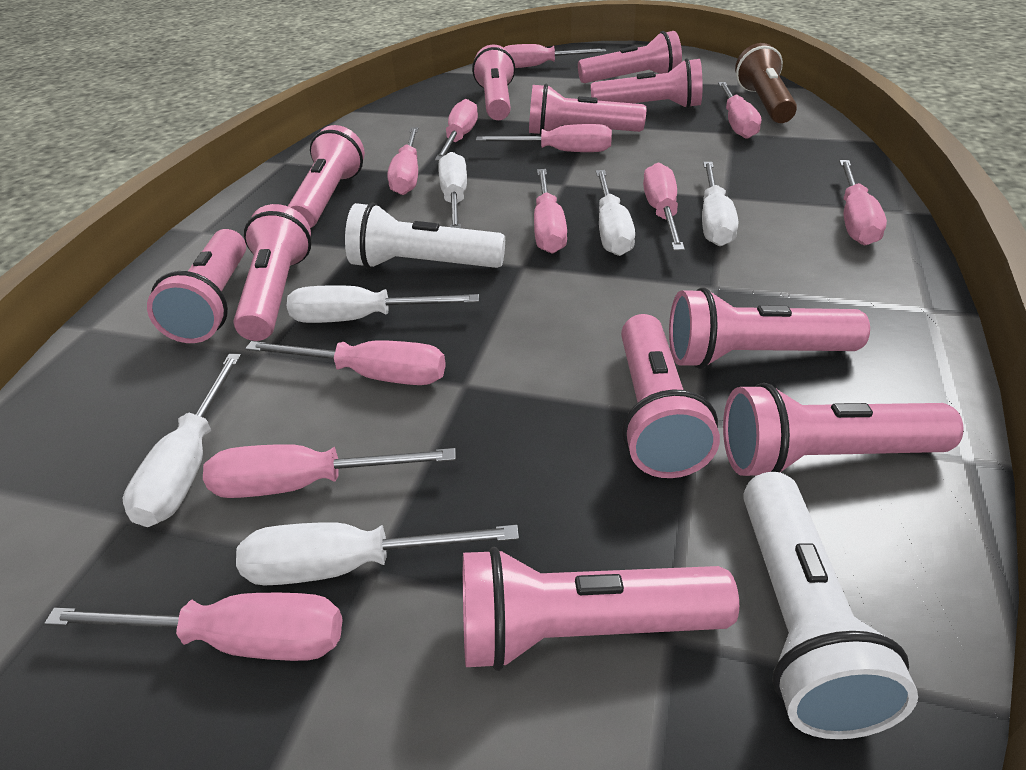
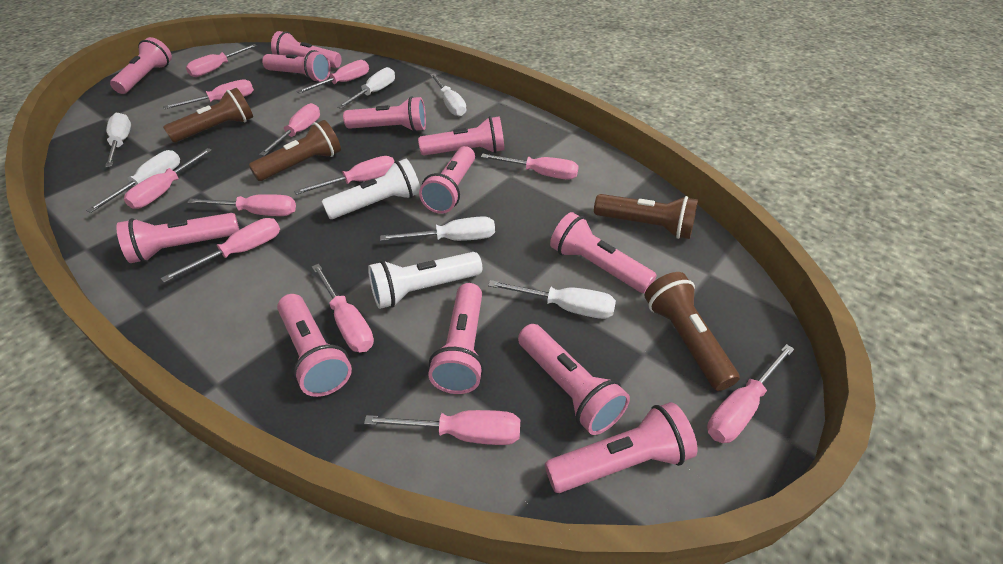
brown flashlight: [735,43,797,123] = 1 -> [163,88,253,142] [249,120,341,181] [594,194,698,239] [644,272,740,391] = 4
pink flashlight: [147,229,246,343] [234,204,311,341] [288,125,365,228] [463,547,739,671] [472,45,515,120] [529,84,646,136] [578,31,682,83] [591,58,703,109] [621,314,720,478] [669,287,870,369] [723,383,964,476] = 11 -> [110,37,172,94] [116,213,239,263] [262,50,331,82] [271,31,342,68] [277,294,352,397] [343,96,426,132] [418,116,505,156] [419,146,475,214] [428,283,484,394] [518,324,630,435] [545,402,698,493] [550,212,657,293] = 12
pink screwdriver: [44,593,342,661] [203,444,456,498] [245,340,446,385] [387,127,418,195] [435,99,478,161] [476,124,612,152] [504,44,606,68] [534,169,567,254] [643,162,685,251] [718,82,761,139] [839,160,887,245] = 11 -> [124,148,212,209] [161,218,280,283] [163,79,254,109] [186,44,257,77] [187,194,296,216] [259,103,320,156] [294,156,394,195] [296,60,369,94] [312,264,374,352] [364,410,520,445] [481,154,579,180] [707,344,794,443] = 12

